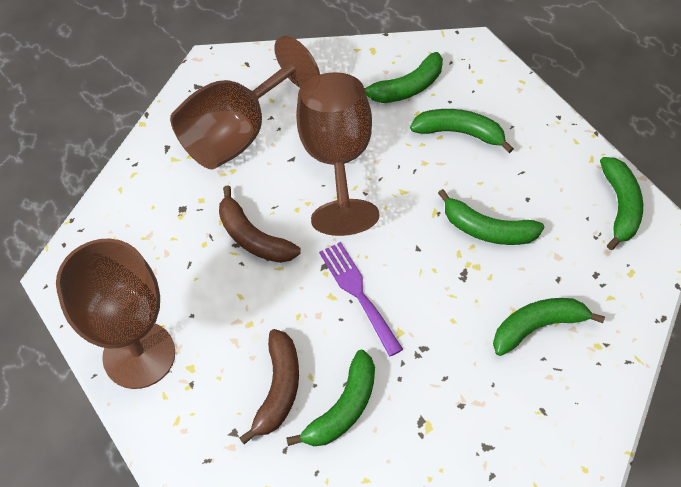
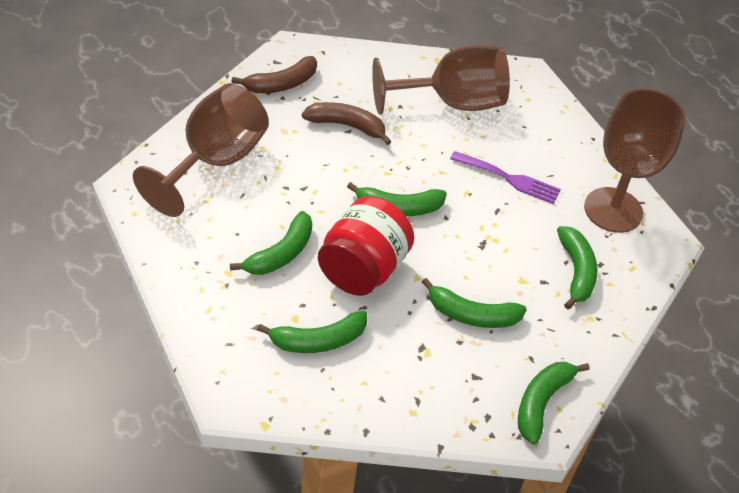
red jar: none = 0 -> [318,196,414,296] = 1

